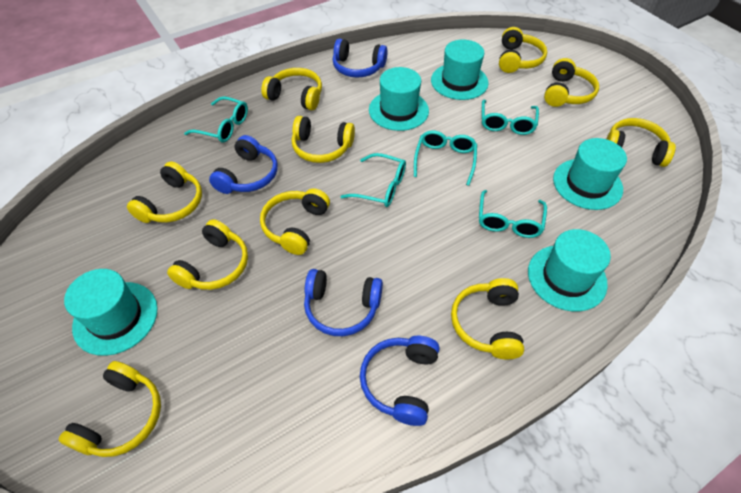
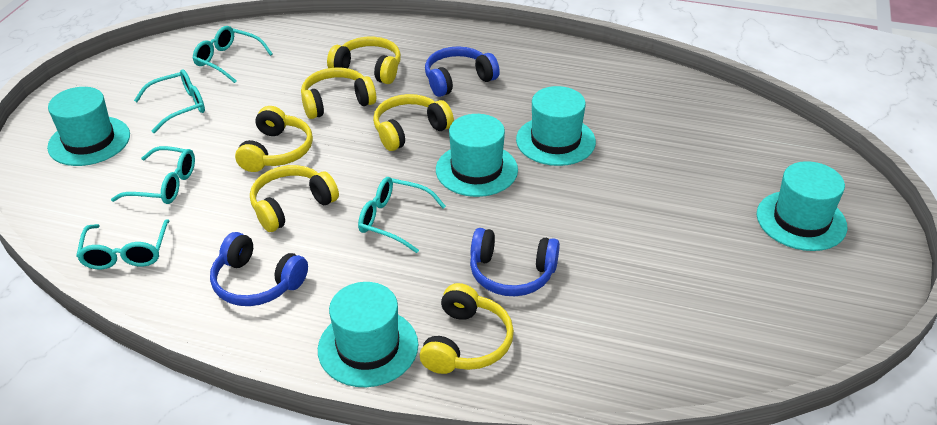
blue headphones: [209,135,278,194] [304,269,383,336] [333,39,388,78] [360,336,440,426] = 4 -> [210,232,308,306] [425,46,500,97] [470,228,560,296] = 3
yellow headphones: [59,361,161,457] [127,161,202,223] [167,219,248,290] [260,188,330,255] [261,68,322,110] [292,116,355,163] [451,278,524,359] [499,27,547,73] [544,58,599,107] [606,118,676,167] = 10 -> [235,106,313,172] [250,165,339,232] [301,68,376,119] [327,37,401,84] [373,94,454,151] [420,283,514,374] = 6

